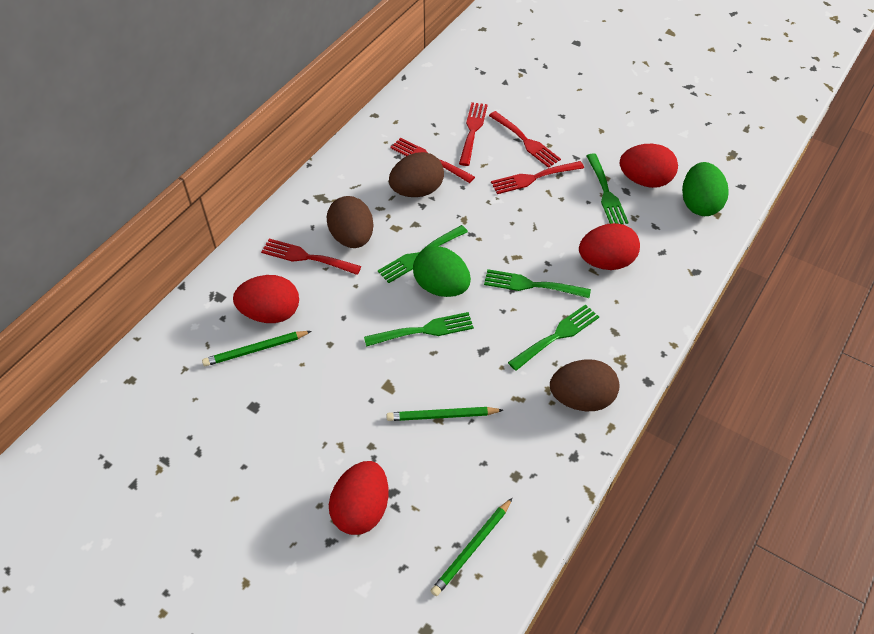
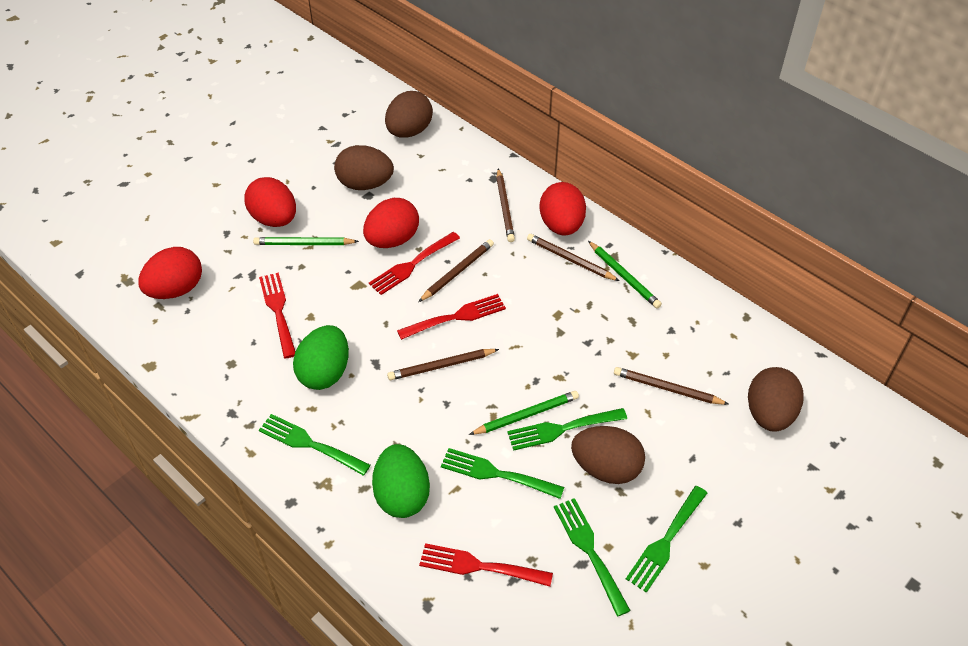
brown egg: [327,196,373,248] [389,152,444,197] [550,360,620,411] = 3 -> [334,145,394,190] [385,91,433,138] [571,426,645,484] [748,367,804,432] = 4
brown pencil: none = 0 -> [387,349,499,380] [419,239,494,302] [496,169,515,242] [527,234,620,281] [614,367,729,405] = 5
red fork: [261,239,361,275] [390,137,475,183] [459,102,488,166] [489,111,561,168] [491,161,584,194] = 5 -> [259,272,296,358] [369,232,460,295] [397,294,506,340] [419,543,553,587] = 4

